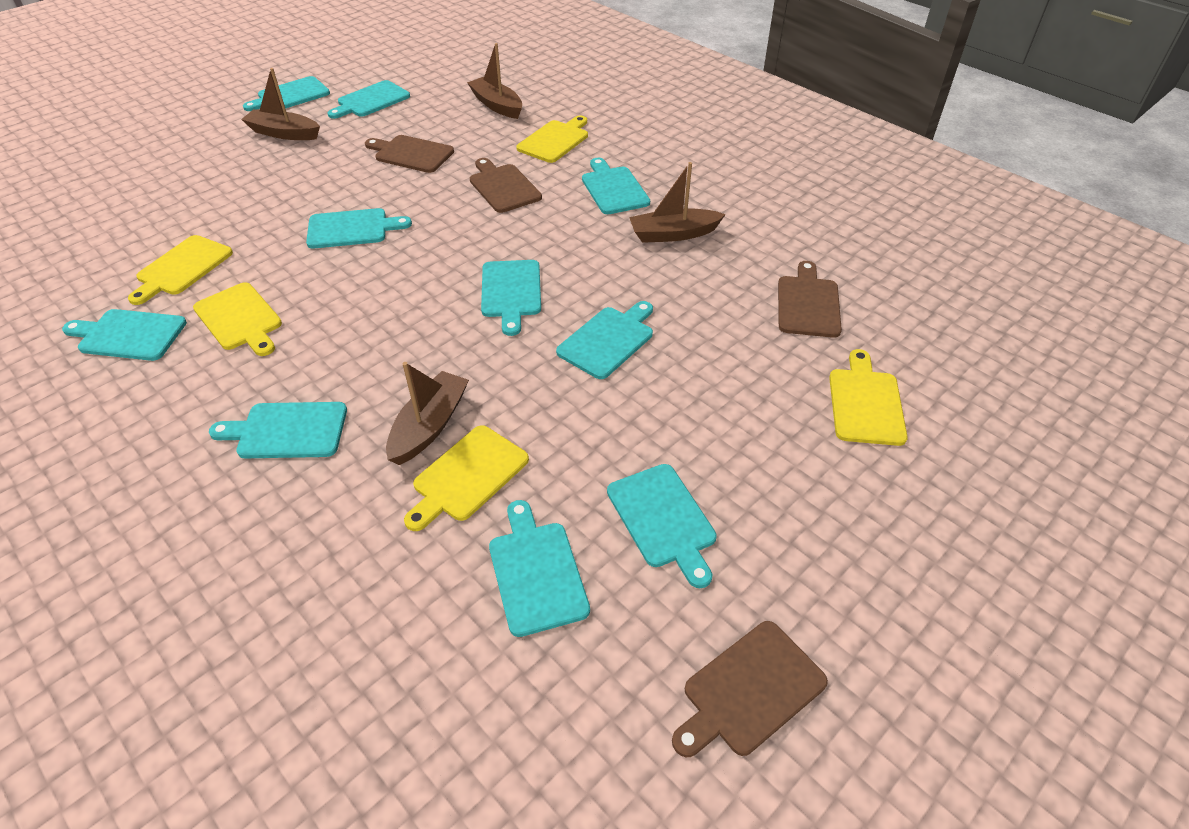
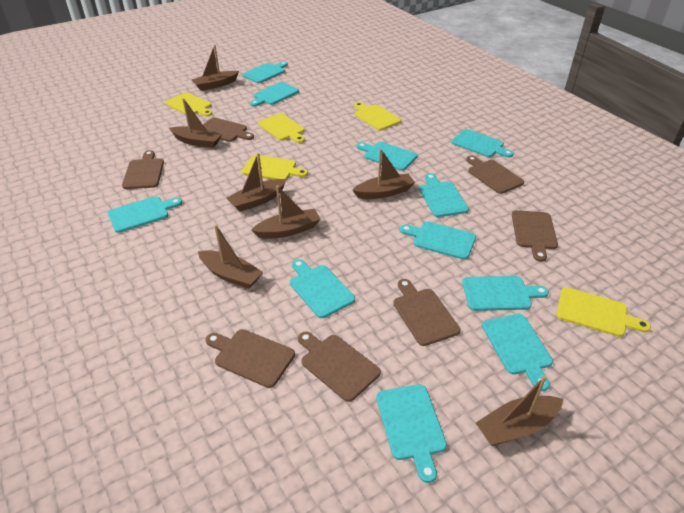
brown boat: [241,68,320,140] [386,362,469,465] [467,43,522,119] [629,162,726,243] = 4 -> [169,98,222,148] [192,45,239,91] [198,225,263,289] [226,153,286,212] [251,185,321,239] [352,148,415,199] [476,376,563,446] = 7
brown cutting board: [365,135,454,173] [470,158,542,213] [672,621,828,757] [778,261,842,338] = 4 -> [122,150,164,189] [203,118,254,142] [206,329,295,388] [298,331,381,402] [393,279,460,346] [466,156,524,194] [512,210,558,262] = 7
turquoise cutting board: [62,309,187,361] [209,402,347,458] [243,76,330,111] [306,208,412,249] [327,80,410,119] [481,260,541,336] [489,500,590,637] [556,301,653,379] [582,158,650,214] [607,464,717,588] = 10 -> [108,196,182,233] [243,61,288,83] [250,82,299,107] [290,259,355,318] [357,142,418,171] [376,384,447,483] [400,221,476,260] [419,173,469,217] [451,129,514,158] [462,276,549,311] [482,314,553,391] = 11

